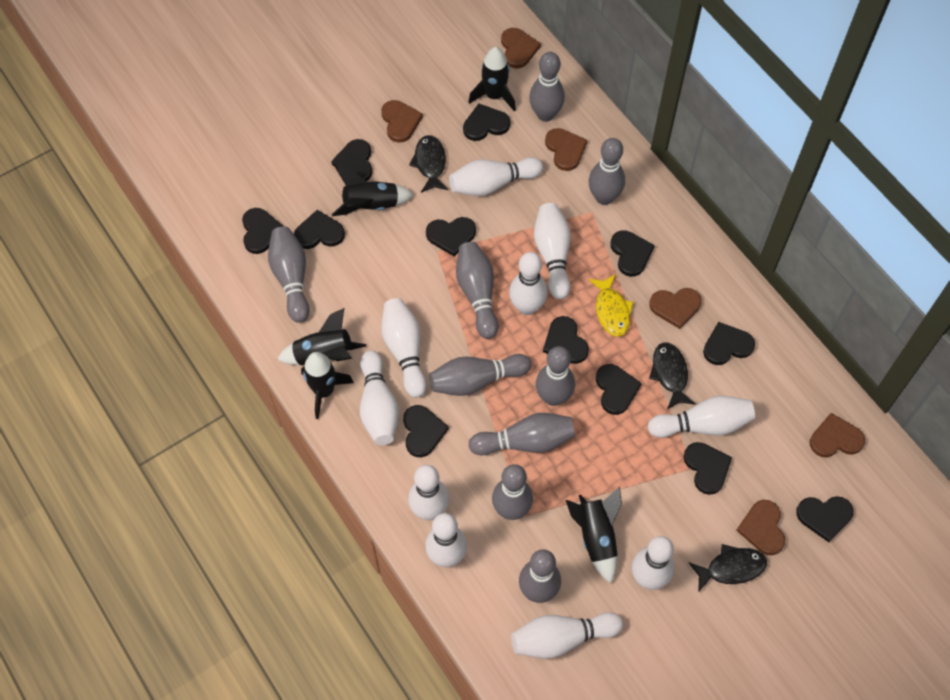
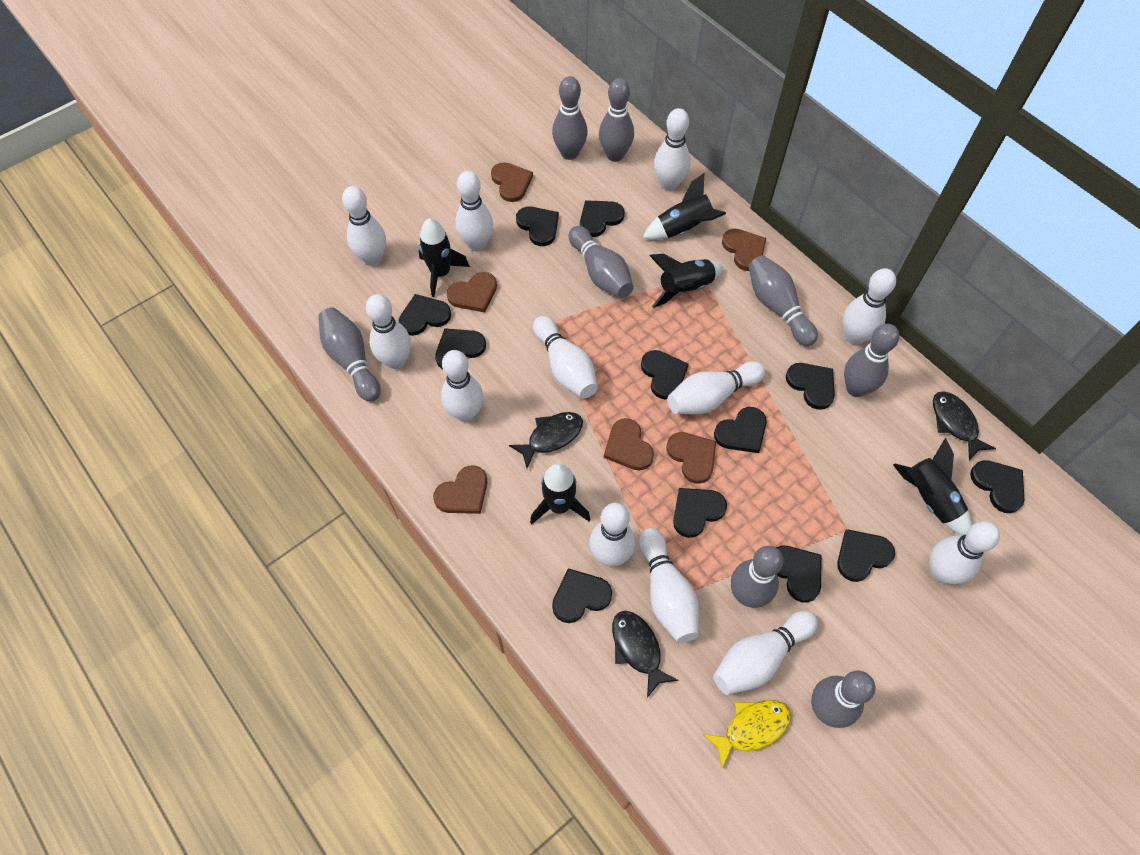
grey bowling pin: [268,226,310,323] [429,354,531,396] [456,242,499,339] [469,413,575,455] [492,464,533,520] [519,549,561,603] [529,52,565,122] [536,346,575,406] [588,138,625,205] = 9 -> [318,307,381,402] [552,76,588,160] [568,226,634,298] [599,78,634,162] [731,546,784,608] [748,255,818,346] [811,671,875,728] [844,324,899,397] = 8
white bowling pin: [360,350,399,445] [381,298,427,398] [408,465,449,520] [425,513,467,567] [449,157,543,196] [509,252,547,315] [511,612,623,659] [534,203,571,299] [632,536,674,590] [648,396,755,438] = 10 -> [342,186,386,266] [366,294,411,369] [441,350,484,422] [455,171,493,251] [533,316,598,398] [589,503,635,566] [639,528,699,643] [654,108,690,191] [667,361,765,414] [713,611,818,695] [843,268,896,345] [929,521,1000,584] = 12

